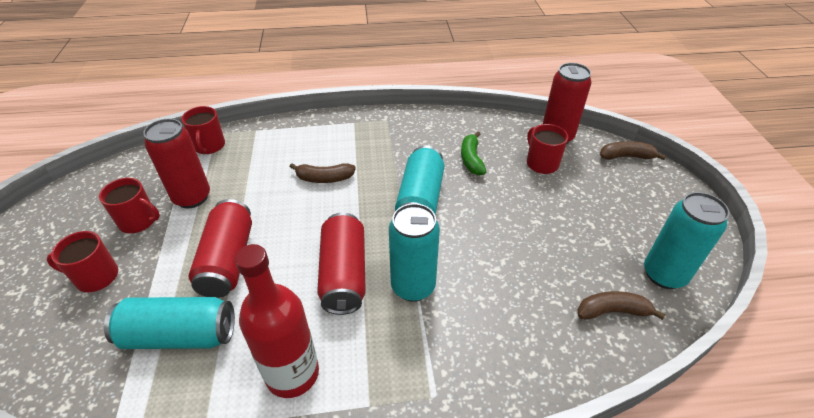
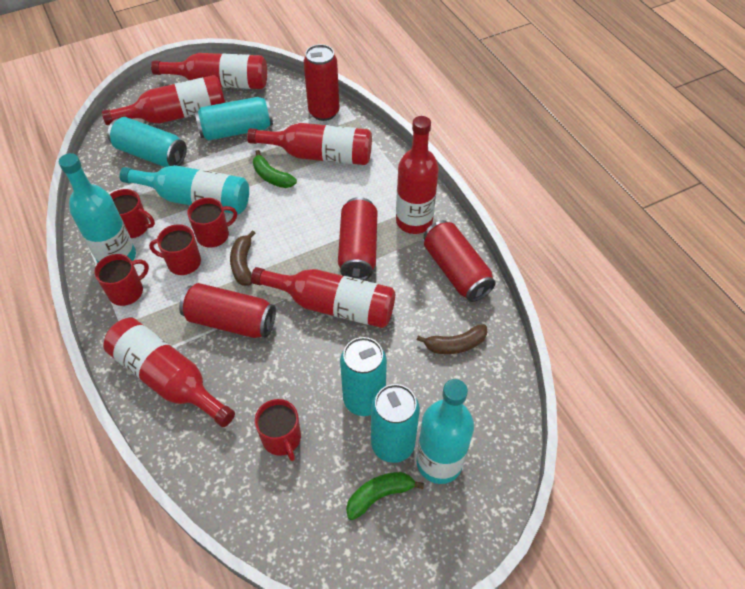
brown banana: [290,163,356,183] [577,291,666,320] [600,141,666,160] = 3 -> [230,230,256,285] [417,324,488,354] = 2
green banana: [461,132,486,175] = 1 -> [253,150,297,188] [346,472,424,520] = 2
red bottle: [235,244,319,398] = 1 -> [102,75,225,125] [103,318,235,427] [151,53,267,89] [247,123,372,165] [251,267,395,328] [396,116,439,234] = 6
red mug: [47,231,118,292] [99,178,160,233] [181,106,225,154] [527,124,568,174] = 4 -> [94,254,149,306] [110,189,155,238] [149,224,201,275] [187,198,237,248] [255,399,301,461] = 5
turquoise bottle: none = 0 -> [59,153,136,263] [119,165,249,214] [416,379,474,484] = 3

